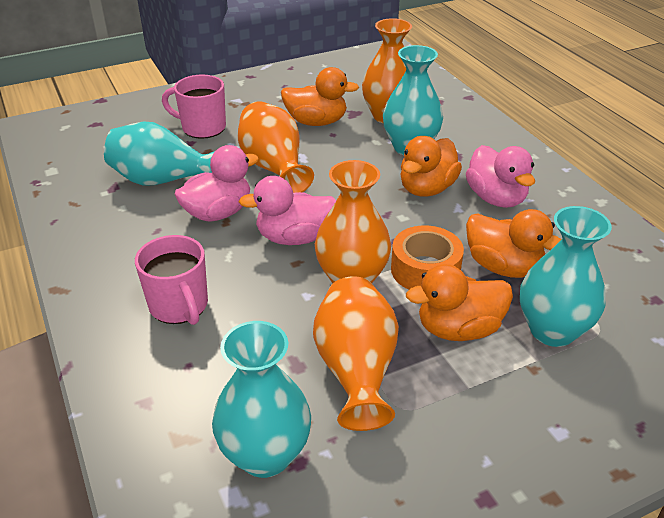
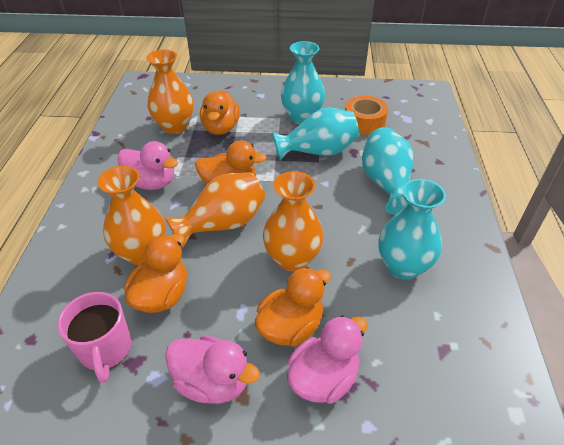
pink mug: [135,235,208,325] [162,75,226,139] = 2 -> [57,292,131,383] = 1

